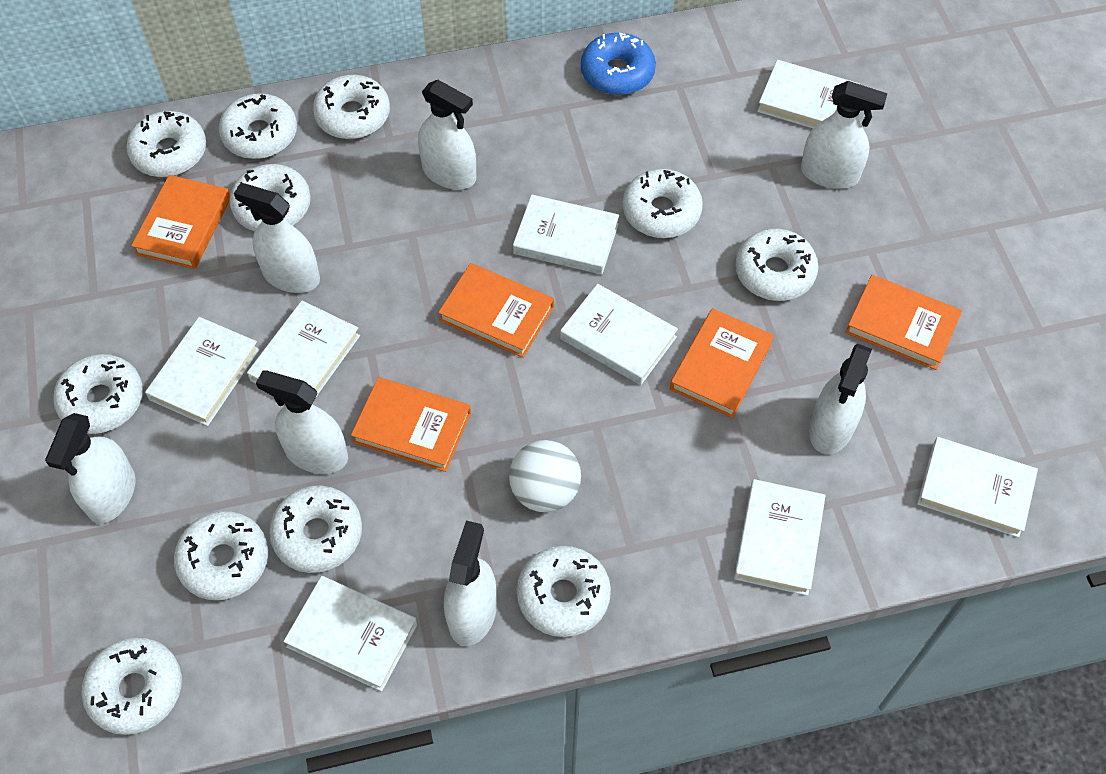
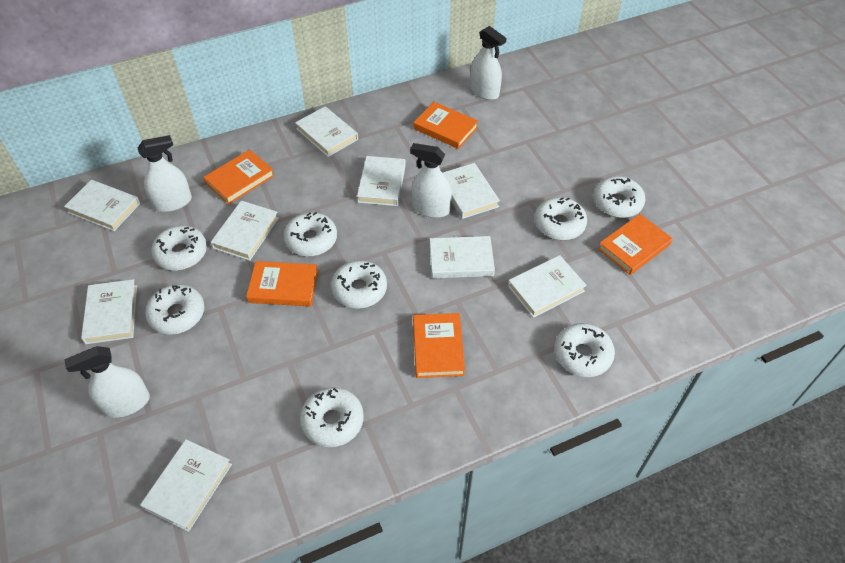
blue donut: [581,33,656,95] = 1 -> none = 0
white ball: [509,440,581,512] = 1 -> none = 0
white book: [145,317,260,426] [247,301,360,397] [283,576,418,692] [513,195,619,275] [560,284,678,385] [734,479,826,596] [757,60,860,128] [917,437,1038,538] = 8 -> [64,180,140,231] [81,279,137,344] [140,439,232,532] [210,201,279,261] [295,106,358,157] [357,156,406,206] [430,236,495,278] [443,163,500,219] [508,255,587,318] = 9
white donut: [53,354,143,434] [81,637,182,735] [126,111,206,177] [174,511,268,600] [219,93,297,159] [229,164,311,231] [269,486,362,573] [313,75,390,139] [516,546,611,637] [622,169,703,238] [735,229,818,301] = 11 -> [145,284,204,335] [151,225,207,271] [284,212,337,257] [300,387,364,447] [331,260,387,309] [534,197,587,240] [554,323,615,377] [593,176,646,218] = 8
white spray bottle: [45,413,135,523] [234,183,320,293] [256,370,348,474] [418,80,476,190] [444,521,497,646] [801,81,887,189] [809,344,872,454] = 7 -> [64,346,150,418] [138,135,192,212] [410,143,452,218] [470,26,506,100] = 4

